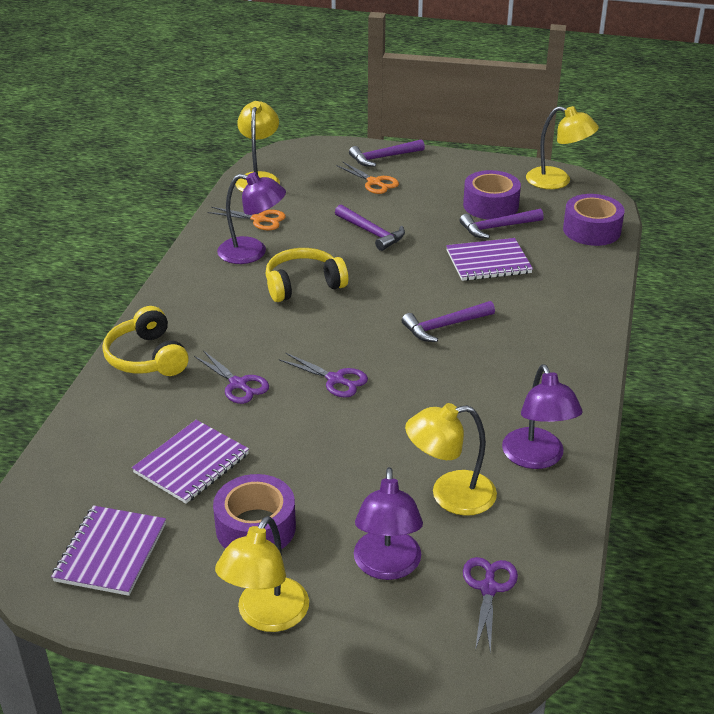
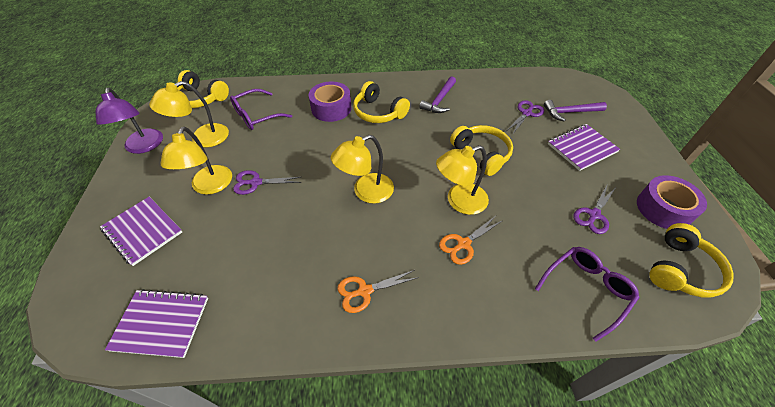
purple glasses: none = 0 -> [230,89,292,130] [535,247,639,342] = 2
purple hammer: [335,204,405,251] [349,139,425,167] [402,301,495,342] [460,208,544,239] = 4 -> [419,76,456,113] [544,100,607,122] = 2
purple lamp: [217,172,286,264] [354,467,423,580] [502,364,582,469] = 3 -> [96,88,163,154] = 1
purple tape: [213,474,296,550] [463,170,521,220] [563,194,625,246] = 3 -> [309,81,351,122] [637,175,707,229] = 2
yellow headphones: [103,306,189,376] [265,248,348,302] = 2 -> [177,70,229,108] [353,81,410,123] [450,125,513,176] [649,223,734,298] = 4

